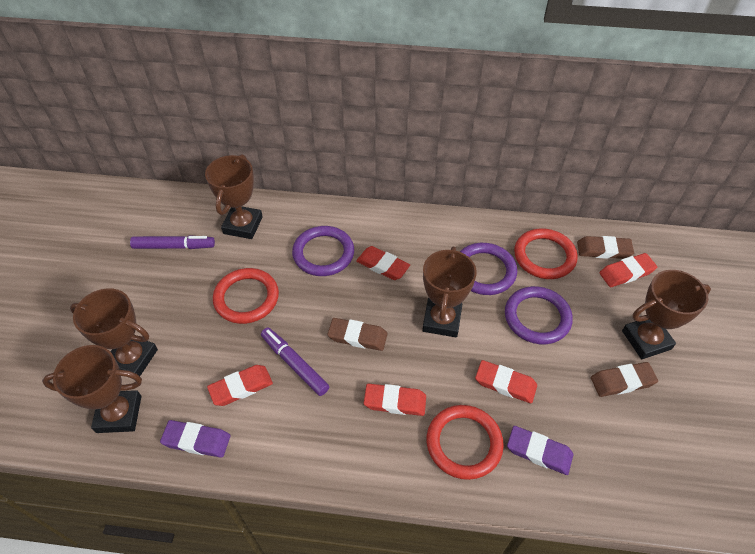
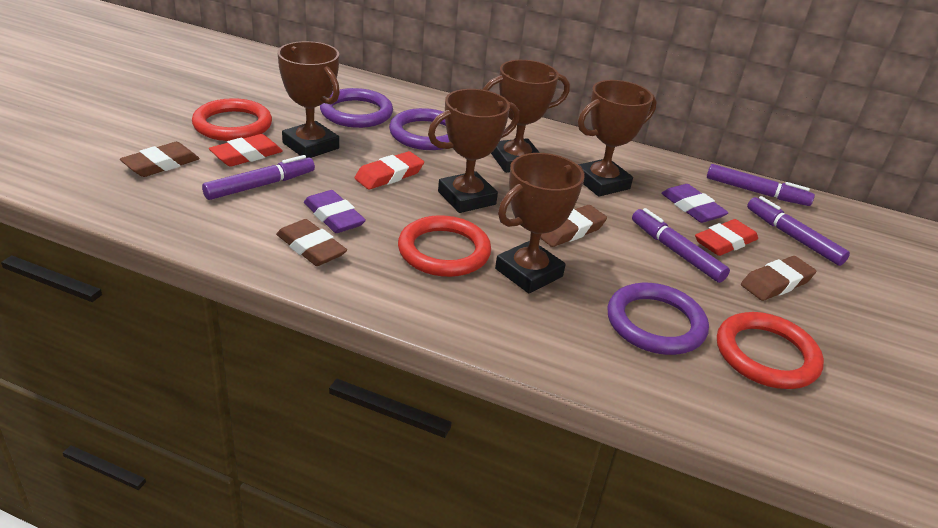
brown eraser: [327,318,387,351] [577,236,634,259] [591,362,658,397] = 3 -> [120,142,200,177] [276,219,347,266] [541,205,607,247] [741,256,816,301] = 4
purple marker: [130,235,215,249] [261,327,329,396] = 2 -> [202,155,315,200] [632,208,730,283] [707,164,815,206] [747,196,850,266] = 4
red eraser: [207,365,273,406] [356,246,410,280] [364,384,426,416] [475,360,537,403] [599,253,657,287] = 5 -> [209,134,283,166] [354,151,424,190] [695,219,758,256] = 3

